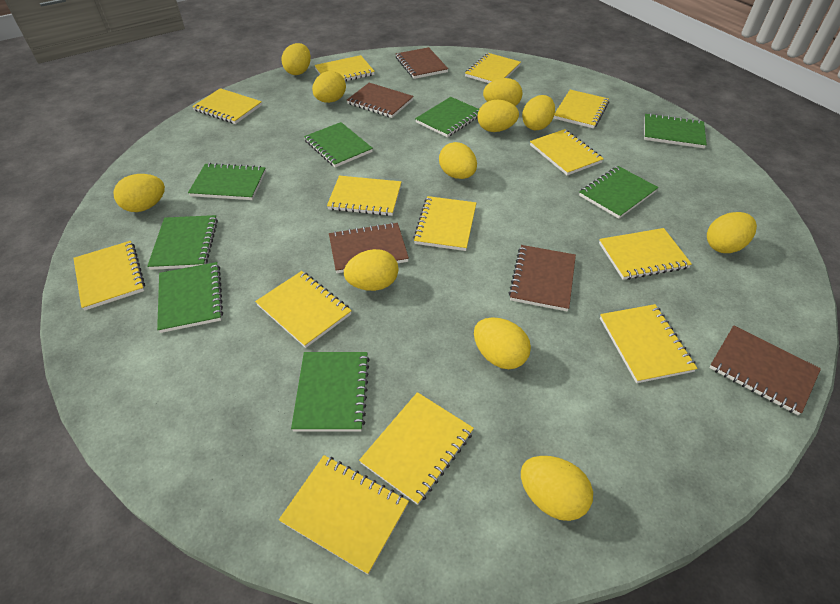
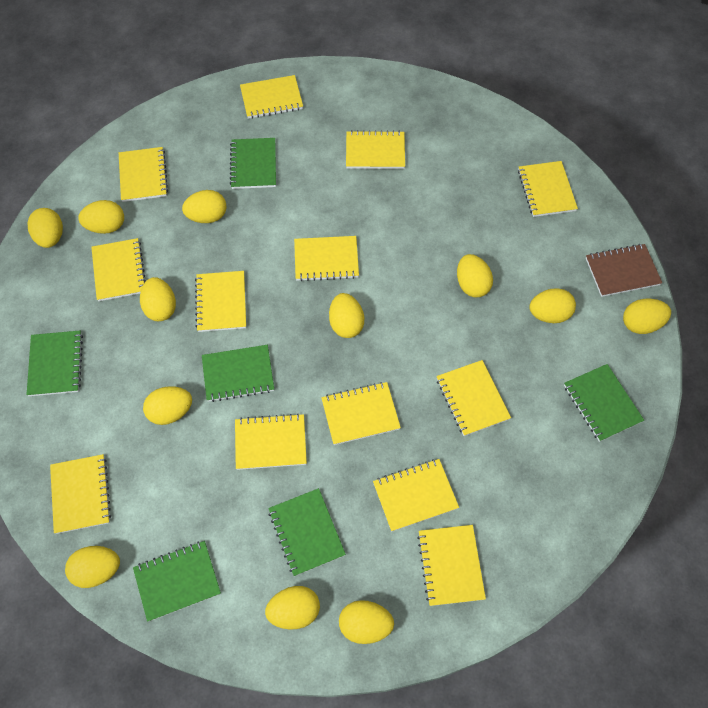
brown notebook: [329,222,409,273] [347,83,414,118] [396,47,448,79] [509,245,576,311] [709,326,821,415] = 5 -> [586,244,662,297] = 1
green notebook: [147,215,218,270] [157,262,223,333] [188,163,266,200] [291,352,370,432] [304,122,373,167] [415,97,479,137] [579,166,659,219] [644,113,707,148] = 8 -> [26,331,83,396] [133,541,221,622] [202,345,274,402] [230,138,276,189] [268,488,346,576] [564,364,644,442] = 6
yellow egg: [114,174,165,212] [282,43,311,75] [312,71,346,103] [344,249,398,291] [439,142,477,179] [474,318,531,369] [477,100,519,132] [483,78,522,106] [521,456,593,521] [522,95,555,131] [707,212,757,253] = 11 -> [27,208,63,248] [65,546,120,588] [78,200,124,234] [140,277,176,321] [143,386,192,425] [182,190,226,223] [265,586,320,630] [329,293,364,338] [339,600,394,644] [457,254,493,298] [529,288,576,323] [623,298,671,334] = 12

